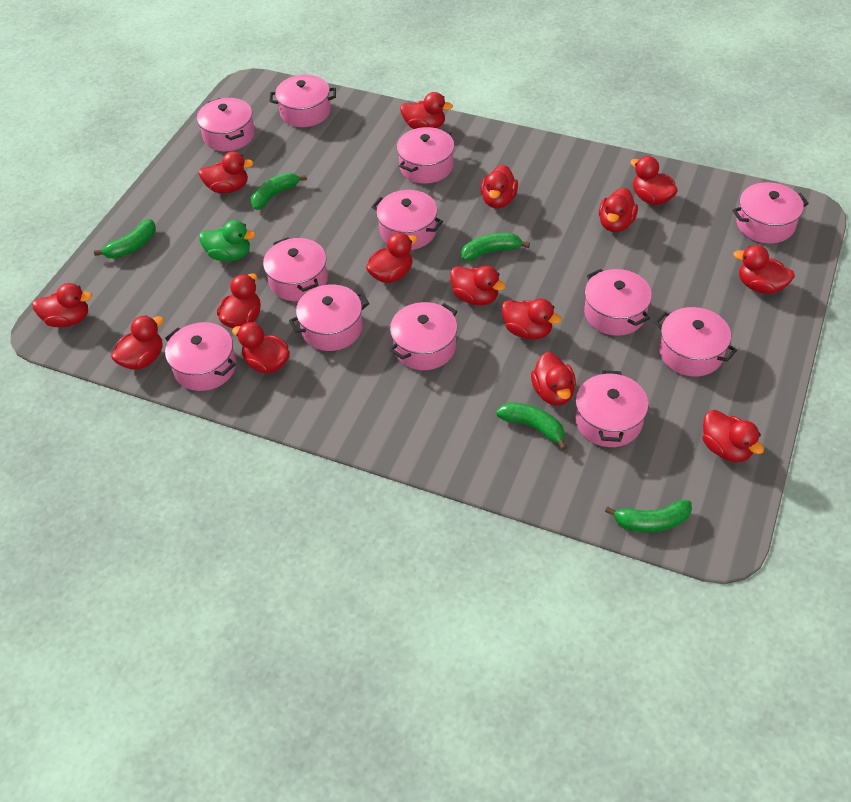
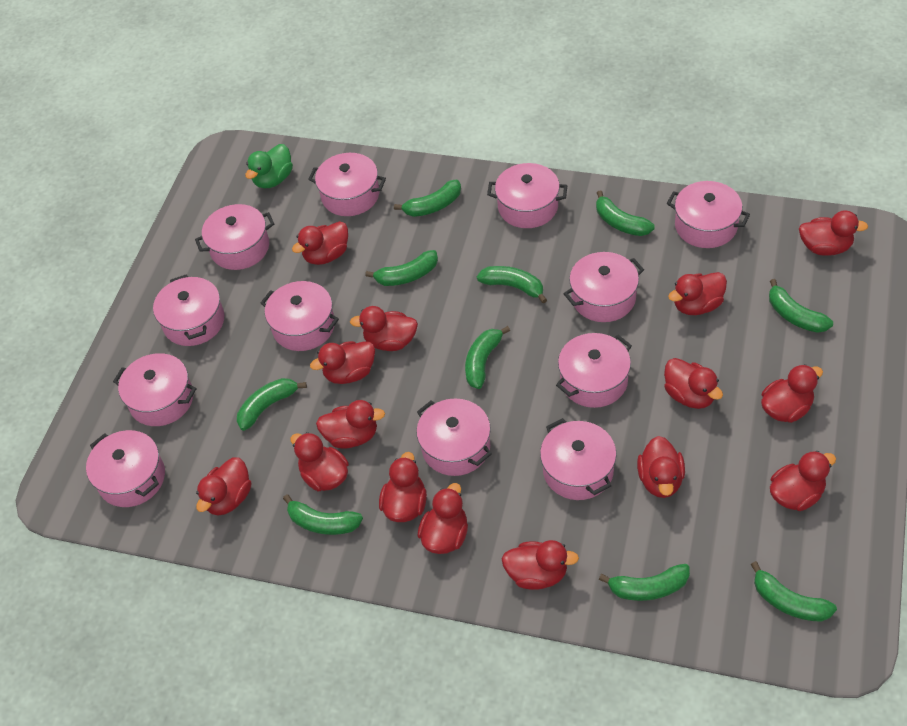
green banana: [94,219,156,259] [251,172,307,210] [461,233,530,261] [496,402,567,450] [605,500,692,532] = 5 -> [237,378,307,431] [283,494,363,535] [365,250,438,286] [394,180,461,217] [465,326,510,389] [477,266,547,303] [596,190,655,236] [599,564,690,601] [751,561,837,622] [769,279,833,333] = 10

